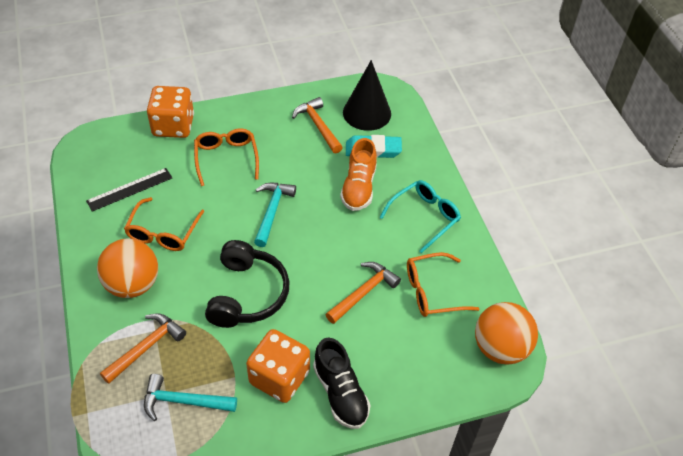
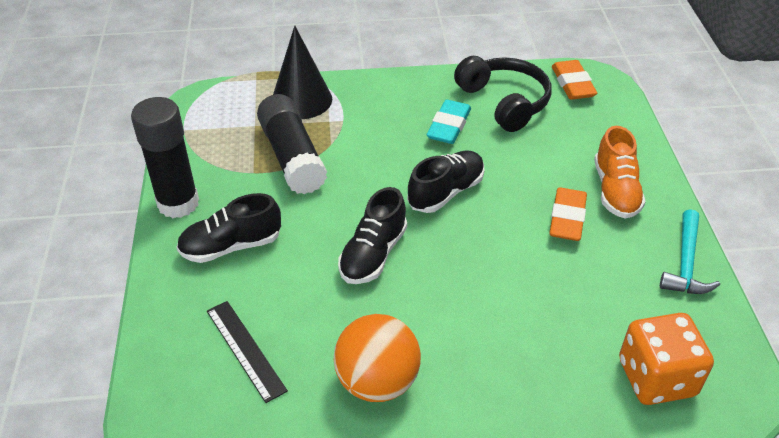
black glue stick: none = 0 -> [131,97,199,218] [257,94,327,194] = 2
black shoe: [313,338,371,429] = 1 -> [177,193,281,263] [338,187,407,284] [407,151,484,213] = 3
orange ball: [97,239,158,298] [475,302,538,365] = 2 -> [334,314,421,402] = 1
orange dice: [147,86,194,138] [246,329,310,403] = 2 -> [619,313,714,405] = 1
orange eraser: none = 0 -> [549,187,587,241] [552,60,597,100] = 2
orange glasses: [124,197,204,251] [194,128,259,186] [407,252,479,317] = 3 -> none = 0
orange hammer: [100,314,186,384] [292,97,343,153] [325,262,401,324] = 3 -> none = 0
turquoise glasses: [379,180,461,253] = 1 -> none = 0
turquoise hammer: [144,374,237,421] [254,183,296,247] = 2 -> [660,209,720,294] = 1

